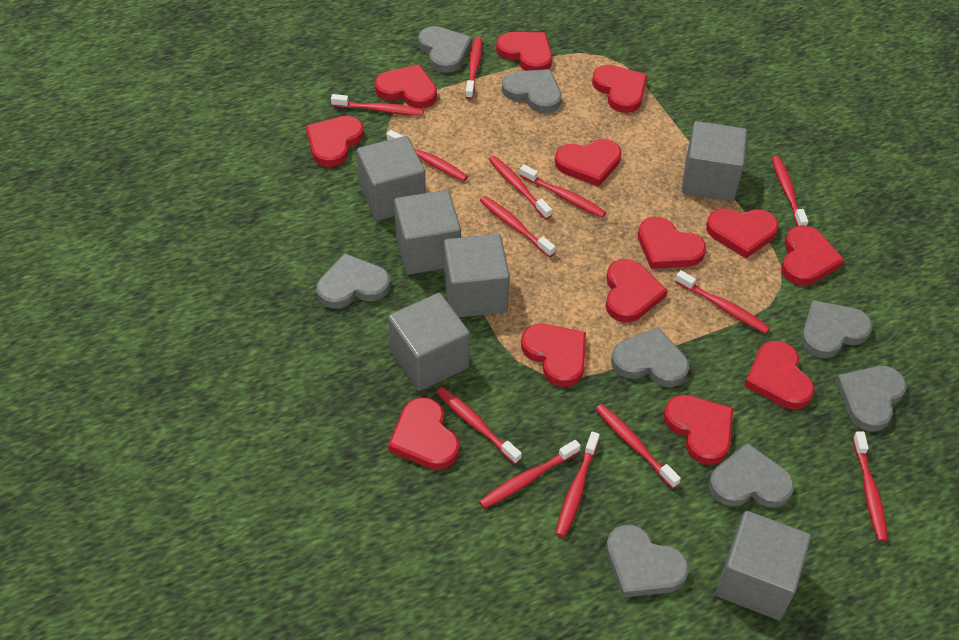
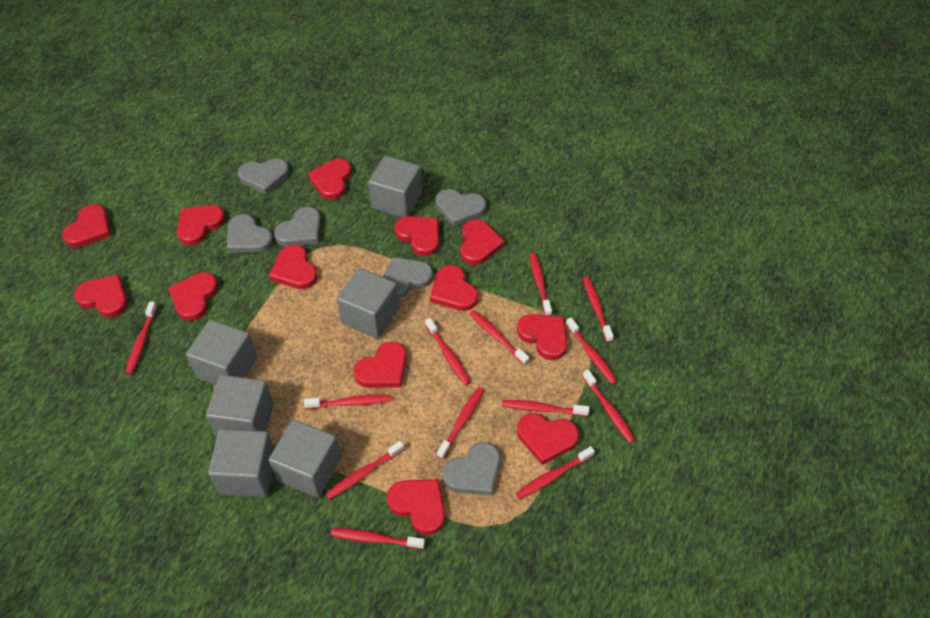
grey heart: [317,253,390,309] [418,26,472,73] [502,69,562,113] [606,525,689,598] [611,327,689,387] [709,443,794,508] [801,300,872,358] [835,366,907,432] = 8 -> [227,214,273,253] [238,158,289,194] [274,207,321,246] [383,257,433,299] [436,189,486,227] [442,442,500,496] = 6

